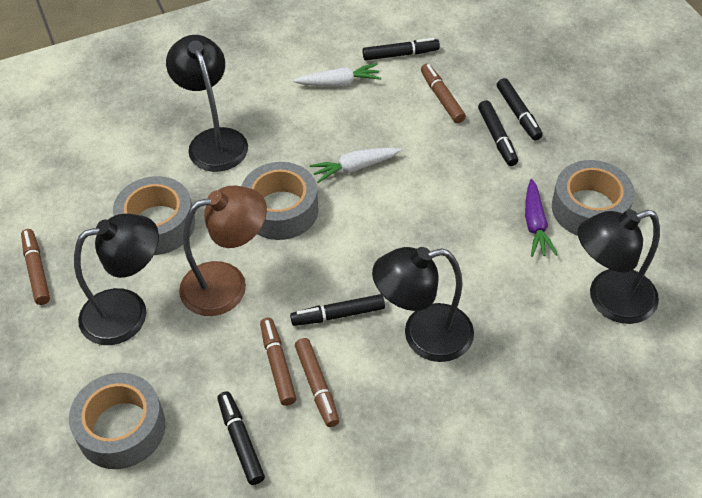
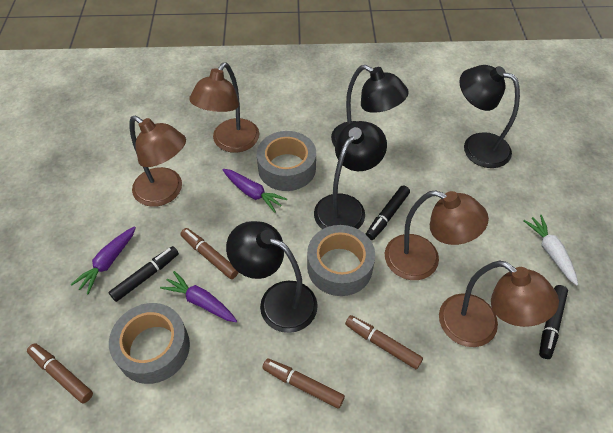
black marker: [217,391,265,485] [290,294,385,326] [362,38,440,61] [478,100,518,166] [497,78,543,141] = 5 -> [109,246,179,302] [366,185,410,240] [539,285,568,359] = 3
brown lamp: [179,185,267,316] = 1 -> [129,115,186,207] [189,62,259,153] [385,190,489,280] [439,260,559,347] = 4
grey tape: [69,373,165,469] [113,176,195,255] [241,162,319,240] [552,160,635,236] = 4 -> [109,303,190,384] [257,131,316,191] [307,225,375,296] = 3
purple carrot: [525,179,558,257] = 1 -> [70,226,136,294] [160,271,237,322] [222,169,287,213] = 3
white carrot: [293,63,381,87] [310,148,401,183] = 2 -> [523,215,578,286] = 1

